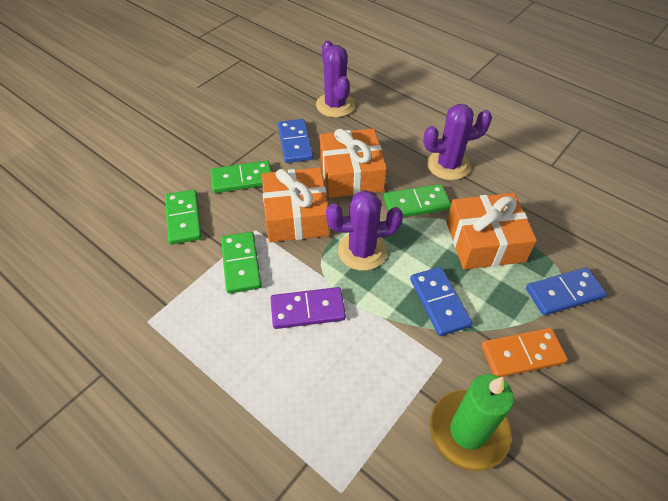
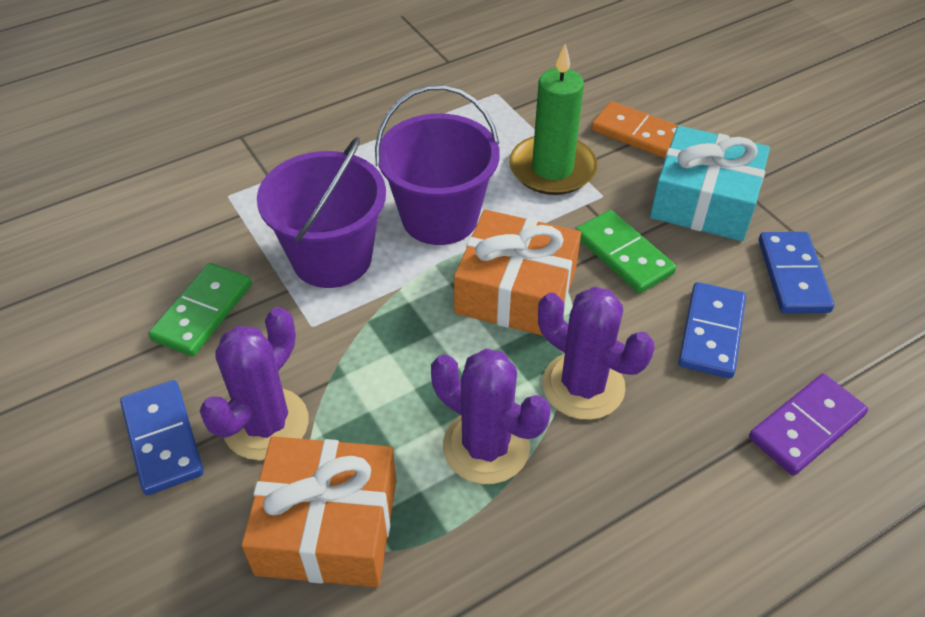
green domino: [165,189,202,245] [211,160,271,193] [221,232,262,294] [384,184,451,217] = 4 -> [148,263,252,357] [575,210,676,294] = 2
orange gift: [262,168,329,242] [320,128,387,198] [446,193,537,270] = 3 -> [241,436,396,587] [454,209,581,336] = 2
purple bucket: none = 0 -> [257,136,386,288] [375,85,500,245] = 2
turquoise gift: none = 0 -> [650,126,770,241] = 1

